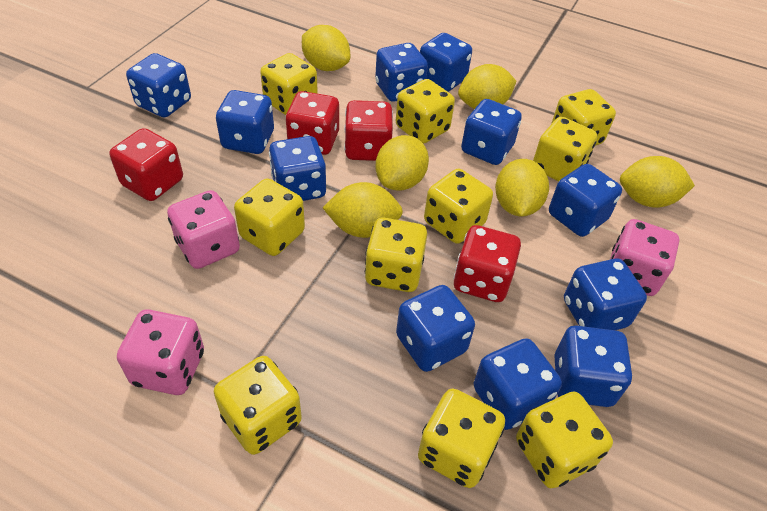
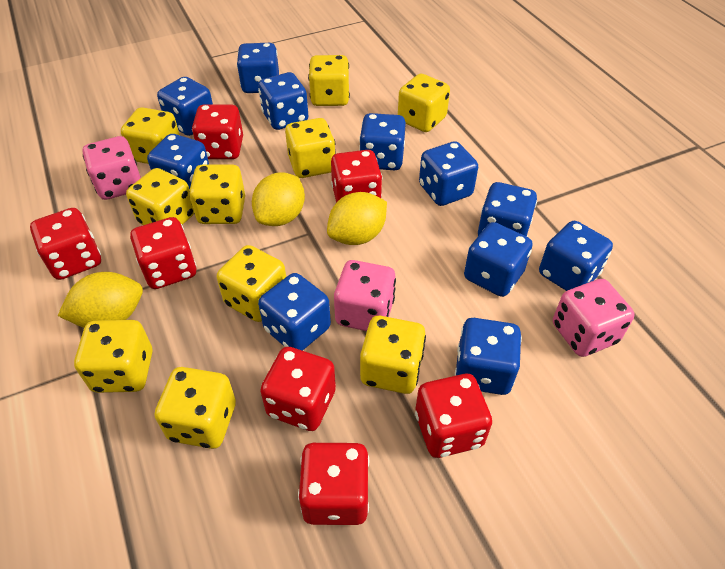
red dice: [109,128,183,201] [285,91,339,155] [344,100,393,161] [453,225,521,302] = 4 -> [30,208,101,280] [130,217,197,289] [192,104,243,159] [260,347,336,431] [298,443,369,525] [331,150,382,203] [415,374,492,458] = 7
yellow lemon: [302,25,350,71] [323,182,403,238] [375,135,429,191] [458,64,516,109] [495,159,549,217] [620,156,695,208] = 6 -> [58,272,143,328] [252,172,305,226] [327,192,387,245] = 3

